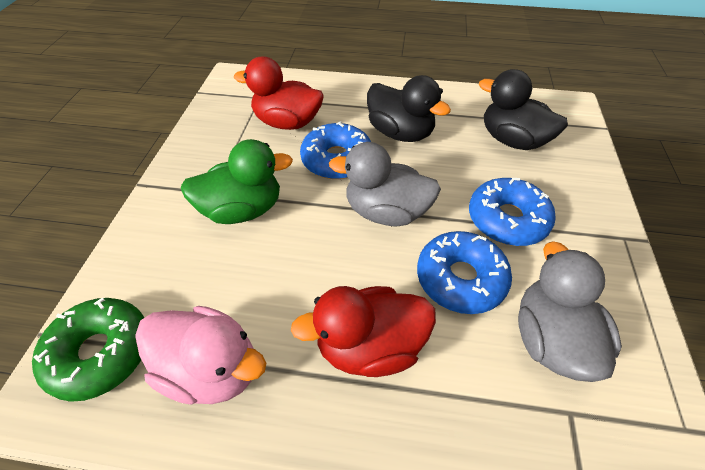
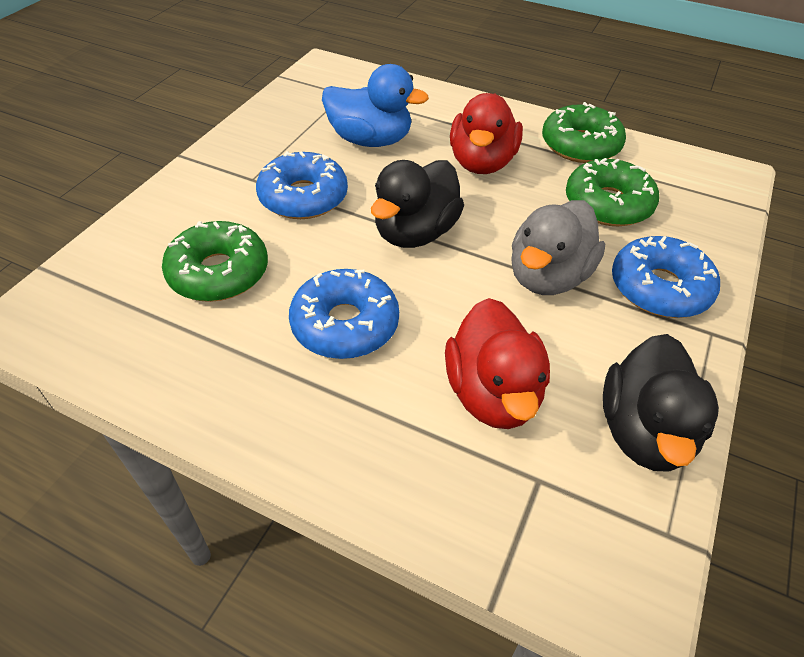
blue duck: none = 0 -> [322,64,429,147] = 1
green donut: [32,297,144,402] = 1 -> [162,221,268,302] [542,102,626,163] [566,158,659,226] = 3
green duck: [181,139,293,224] = 1 -> none = 0
grey duck: [329,142,441,226] [518,242,622,382] = 2 -> [511,200,605,295] = 1
pink duck: [135,306,266,405] = 1 -> none = 0

